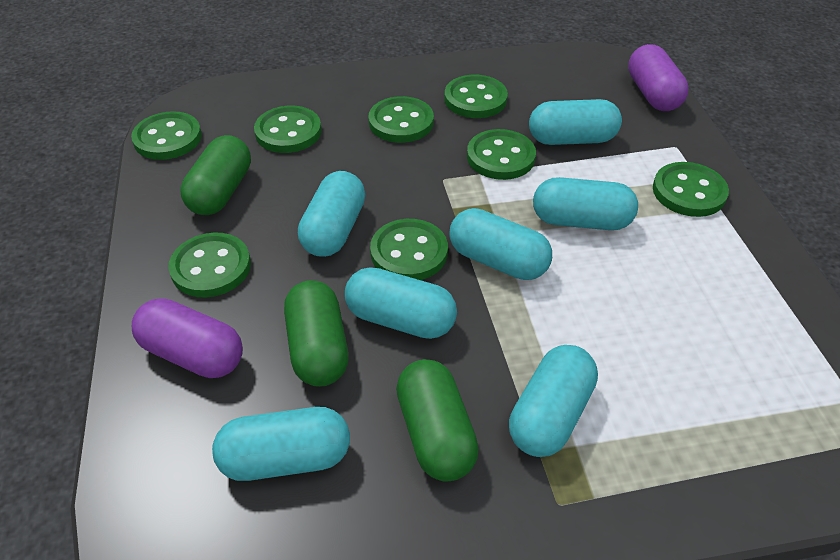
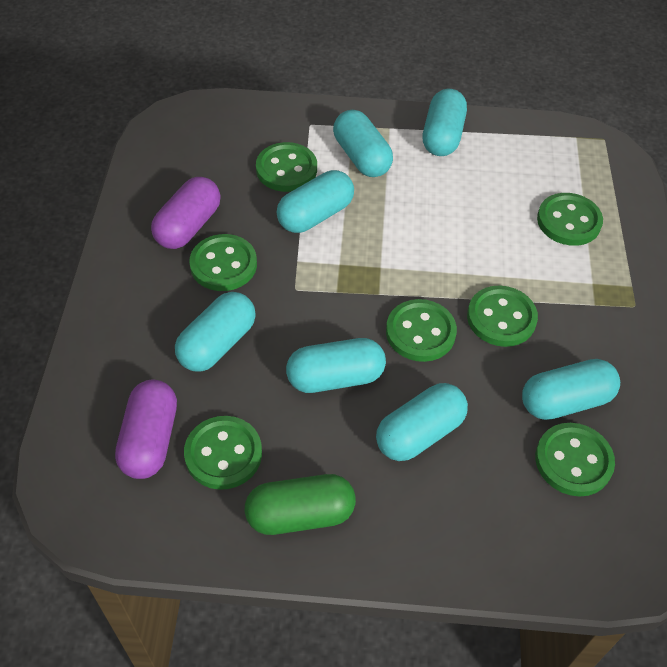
green button: [131,111,202,160] [168,233,251,298] [254,106,322,153] [369,96,434,143] [370,219,448,280] [444,75,508,118] [467,129,536,180] [653,162,729,217] = 8 -> [184,416,262,490] [189,234,257,291] [256,142,317,192] [386,299,457,362] [467,285,538,347] [535,423,615,496] [537,193,603,246] = 7
green capsule: [181,135,251,215] [284,280,349,387] [396,359,479,481] = 3 -> [245,474,356,535] = 1

